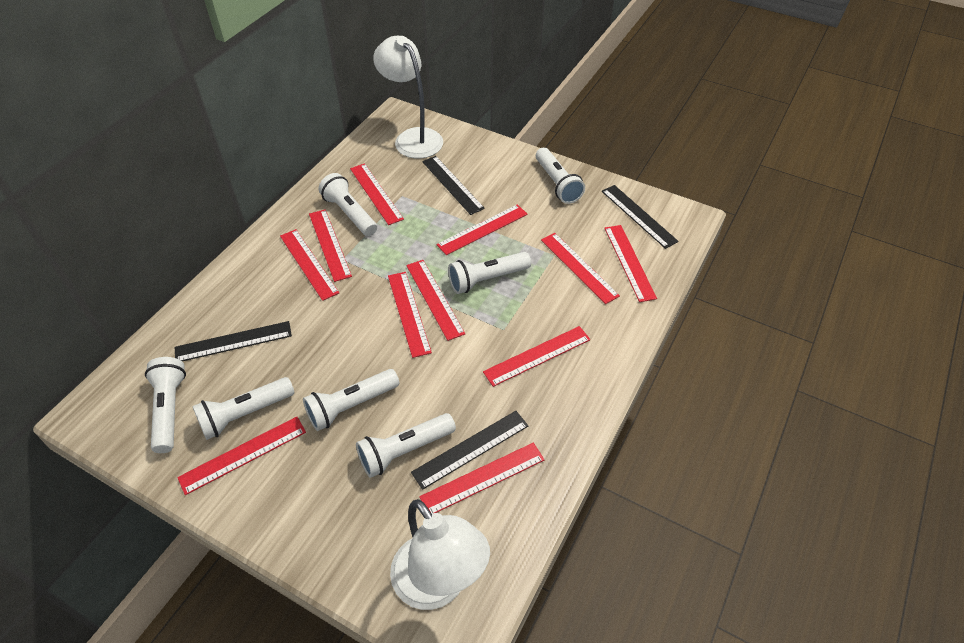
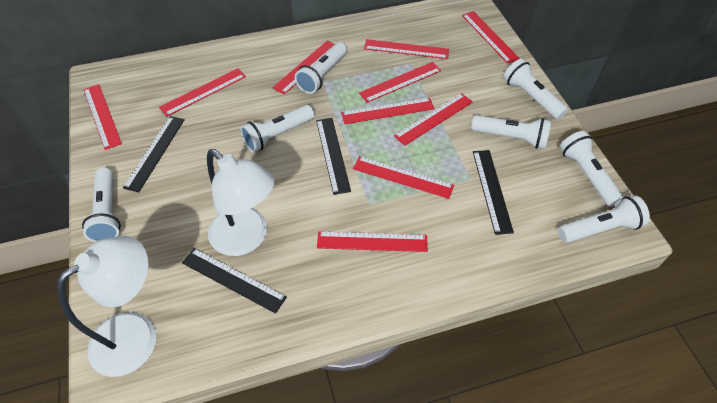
red ruler: [177,417,306,495] [280,229,339,301] [309,209,352,282] [350,163,404,225] [388,272,432,358] [406,260,465,341] [419,443,545,514] [436,205,527,255] [483,326,590,387] [541,233,620,304] [604,225,657,302] = 11 -> [83,84,122,150] [159,68,246,117] [272,41,335,94] [317,231,428,252] [341,98,435,124] [353,156,454,199] [359,62,441,103] [364,39,449,59] [394,93,473,146] [462,11,520,64] = 10

